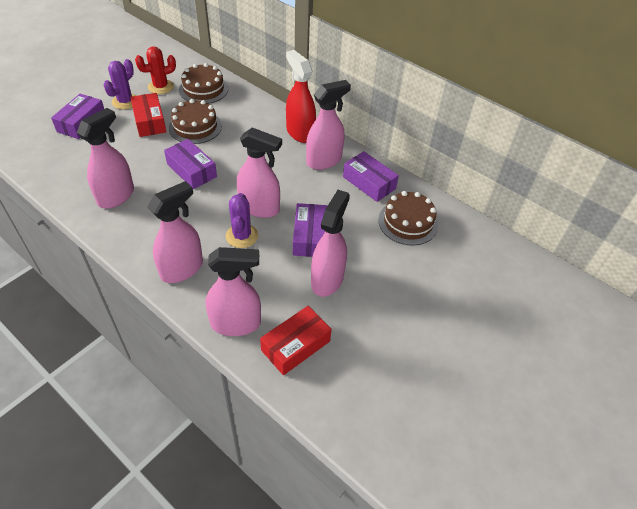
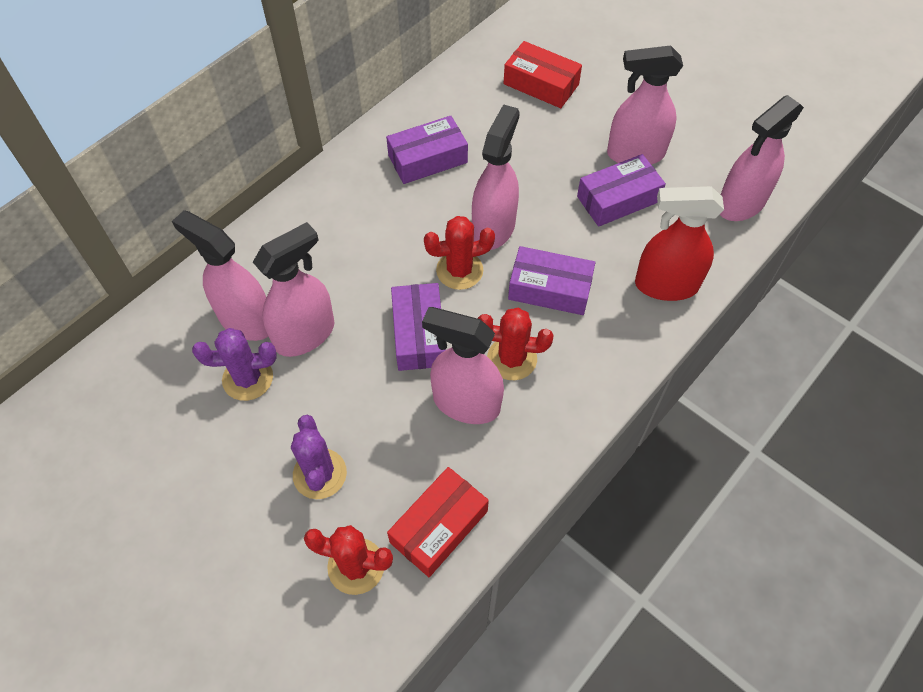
brown cake: [169,99,222,144] [179,63,228,104] [378,191,438,245] = 3 -> none = 0
red cactus: [135,47,176,94] = 1 -> [304,525,393,595] [424,216,495,290] [478,308,554,380] = 3

